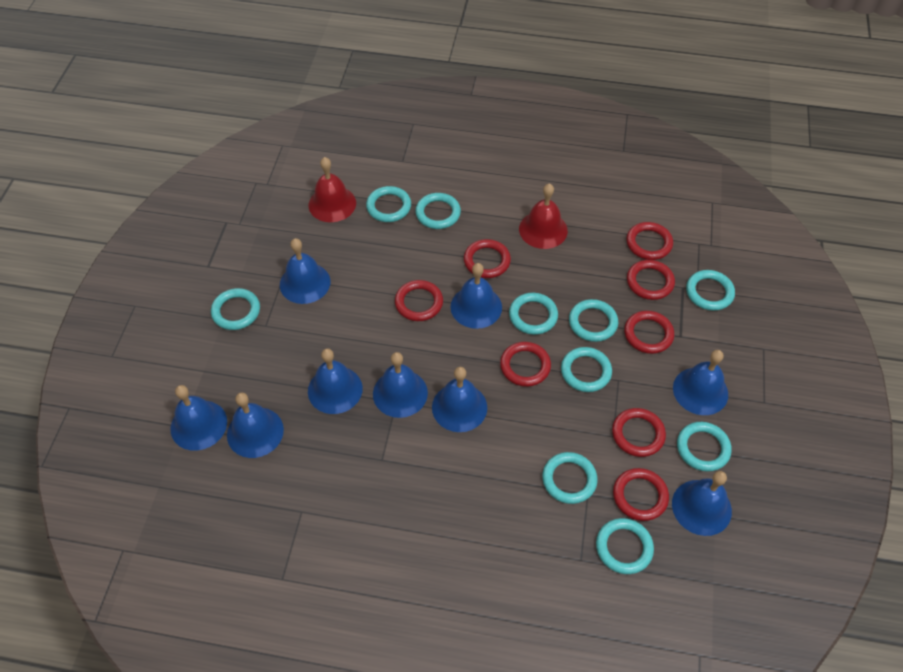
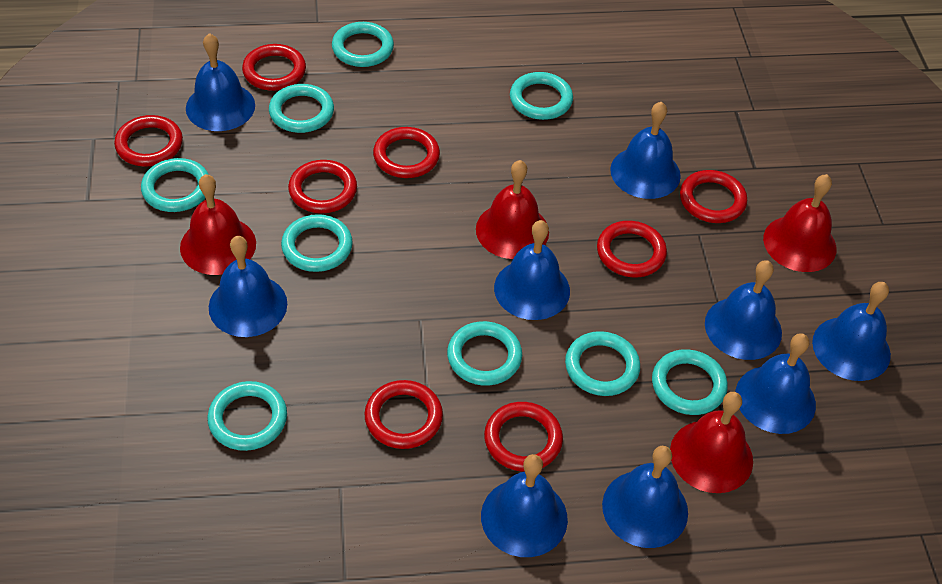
red bell: [309,157,356,222] [519,183,568,249] = 2 -> [180,174,256,275] [476,160,549,259] [670,392,753,493] [763,174,836,272] = 4
turquoise ring: [211,288,260,330] [366,186,411,222] [415,193,461,229] [509,293,558,335] [542,452,598,504] [561,347,612,392] [569,299,618,342] [596,518,654,574] [677,422,732,472] [686,270,735,311] = 10 -> [141,158,209,212] [207,381,287,451] [269,84,334,133] [281,214,353,272] [332,22,394,67] [447,321,522,386] [510,72,573,120] [565,331,640,396] [652,349,728,415] = 9

